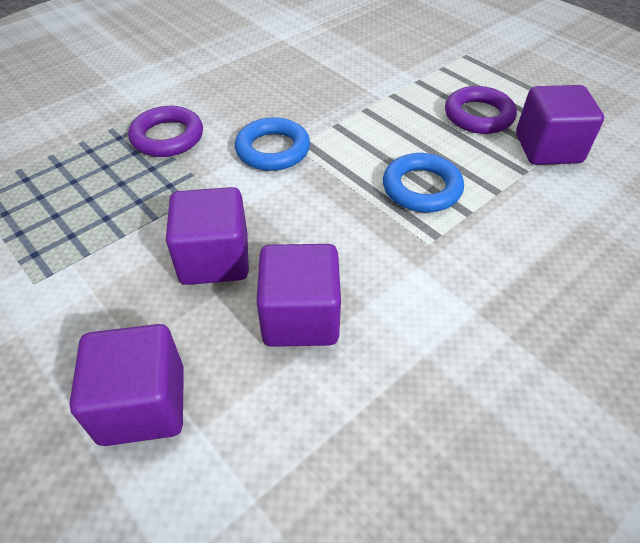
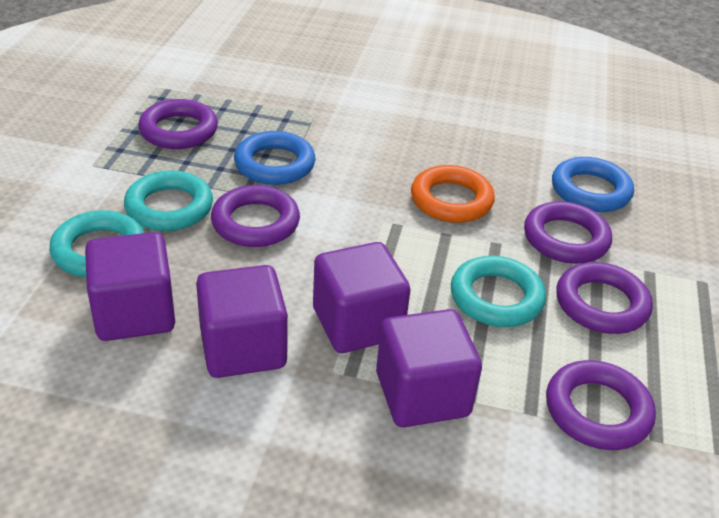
orange ring: none = 0 -> [411,165,495,223] = 1
purple ring: [128,106,203,157] [445,86,517,134] = 2 -> [138,99,218,149] [211,185,300,247] [524,201,612,264] [546,360,656,450] [557,262,653,334] = 5
turquoise ring: none = 0 -> [49,210,144,277] [124,170,213,231] [451,256,546,327] = 3

